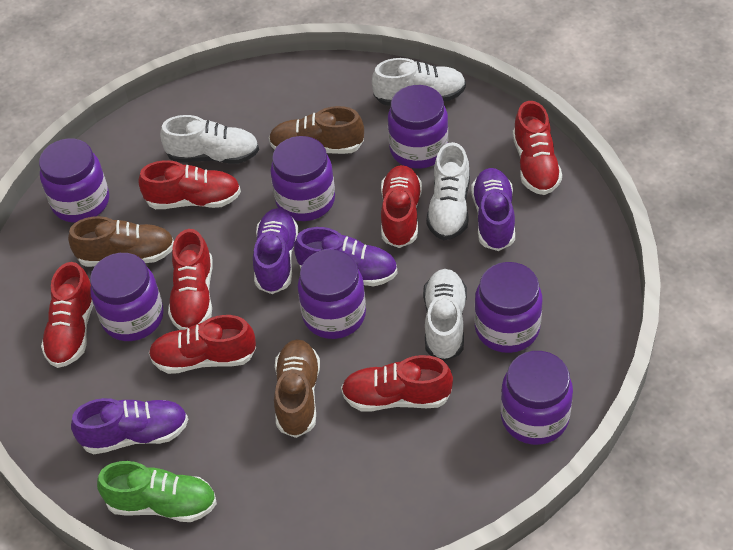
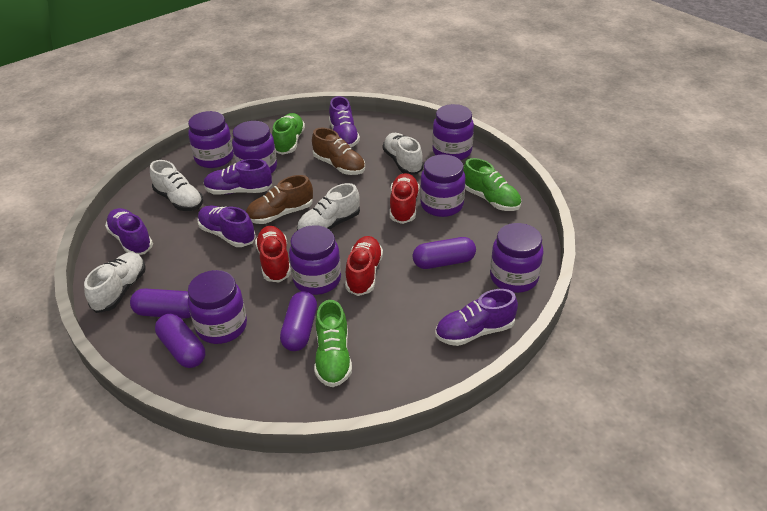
brown shoe: [68,216,174,267] [269,106,364,154] [274,339,320,438] = 3 -> [246,175,313,224] [312,128,365,175] = 2
green shoe: [97,461,217,522] = 1 -> [272,113,305,155] [314,300,352,387] [463,158,521,211] = 3
purple capsule: none = 0 -> [130,289,191,319] [155,314,205,368] [280,291,317,351] [413,237,476,269] = 4
purple shoe: [71,398,188,454] [253,208,298,294] [294,227,398,287] [471,168,515,251] = 4 -> [105,208,153,255] [197,206,256,247] [203,159,272,195] [329,96,360,147] [435,289,518,346] = 5
red shoe: [41,262,93,368] [139,160,241,209] [149,315,256,374] [168,229,213,330] [341,355,453,412] [381,165,422,248] [513,101,562,195] = 7 -> [255,226,291,282] [345,236,383,296] [390,173,420,224] = 3

